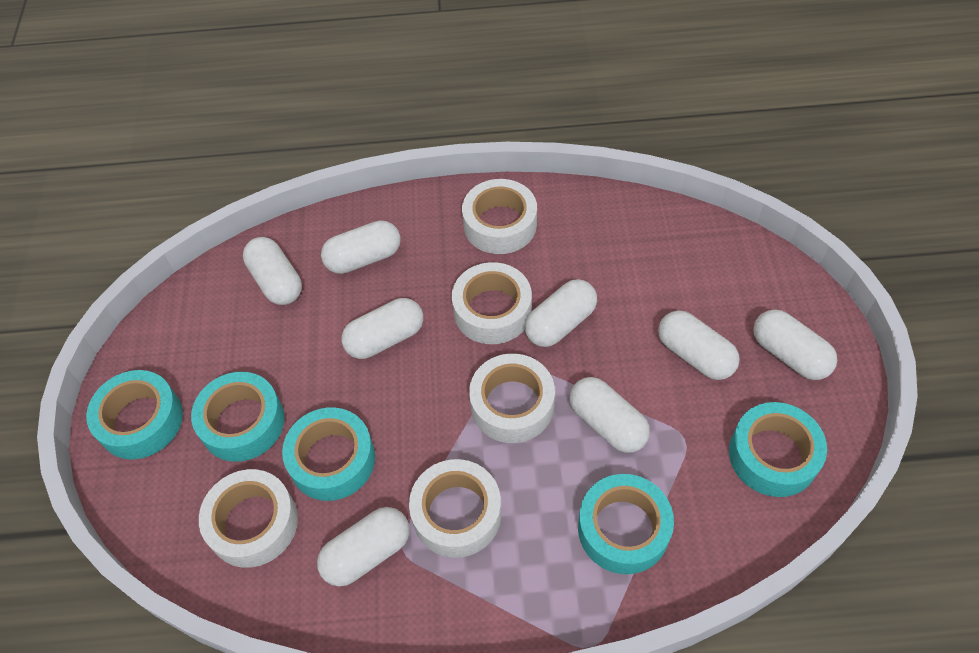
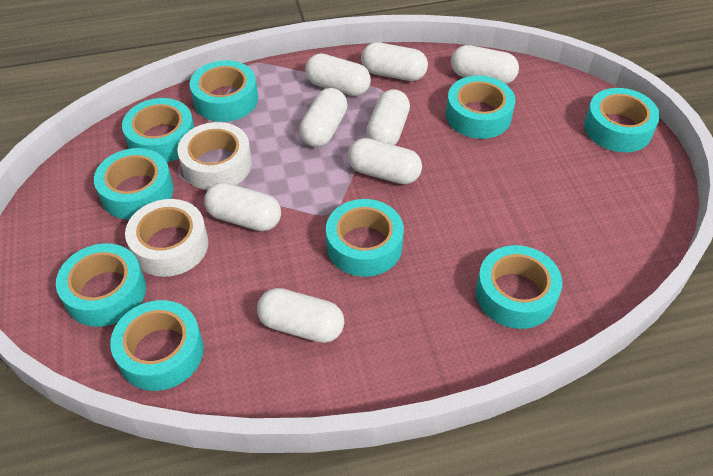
turquoise tape: [86,370,183,460] [191,372,285,462] [282,407,375,501] [578,474,674,574] [729,402,827,497] = 5 -> [56,243,146,327] [94,148,174,220] [110,300,204,391] [122,98,195,163] [190,60,258,122] [326,199,404,277] [446,75,515,139] [476,245,562,329] [584,88,660,152] = 9
white tape: [199,469,298,568] [409,459,502,558] [452,262,532,344] [462,179,537,254] [469,354,555,443] = 5 -> [125,199,208,277] [177,122,252,190] = 2

